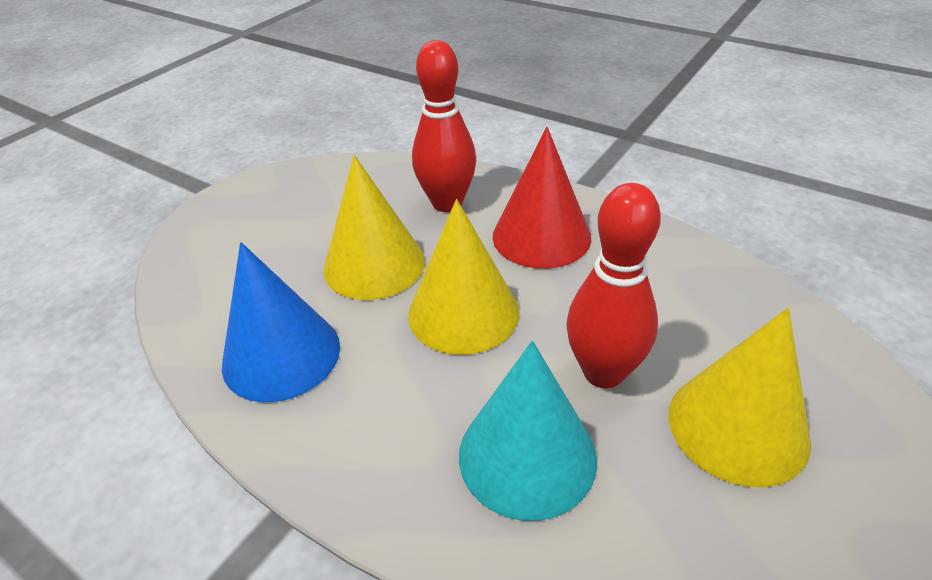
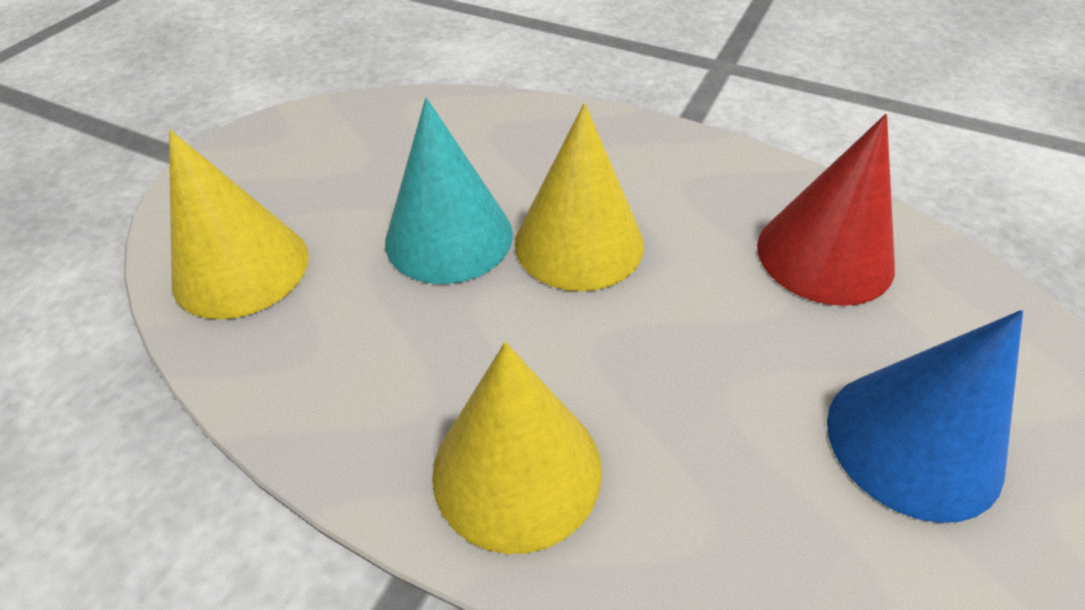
red bowling pin: [412,40,476,212] [566,183,661,388] = 2 -> none = 0

